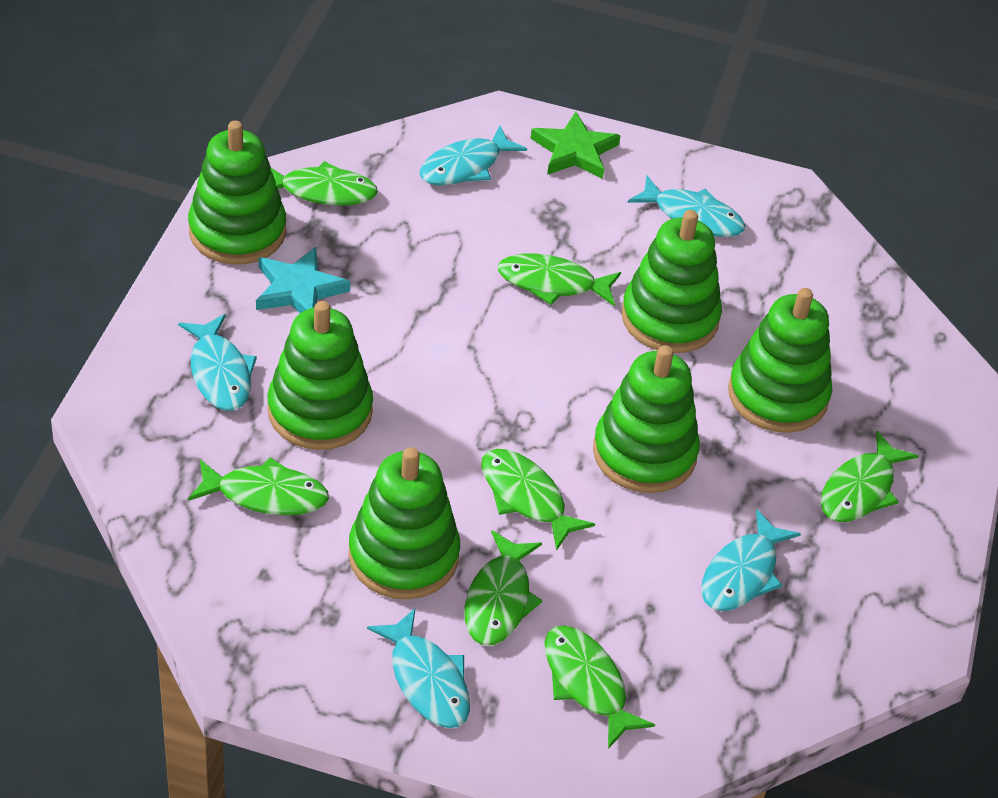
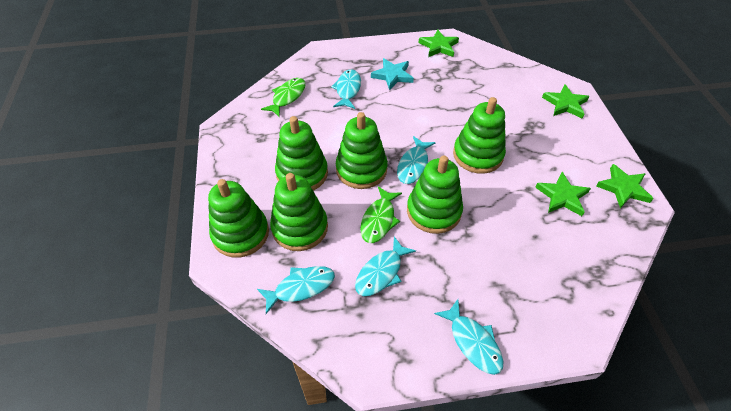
green fish: [188,457,329,515] [271,161,378,206] [465,530,543,645] [481,449,595,551] [497,254,621,306] [545,626,655,749] [821,431,919,522] = 7 -> [261,78,306,117] [360,186,402,243] = 2
green star: [530,112,621,179] = 1 -> [419,29,459,57] [535,172,591,216] [542,84,590,118] [596,164,654,208] = 4

